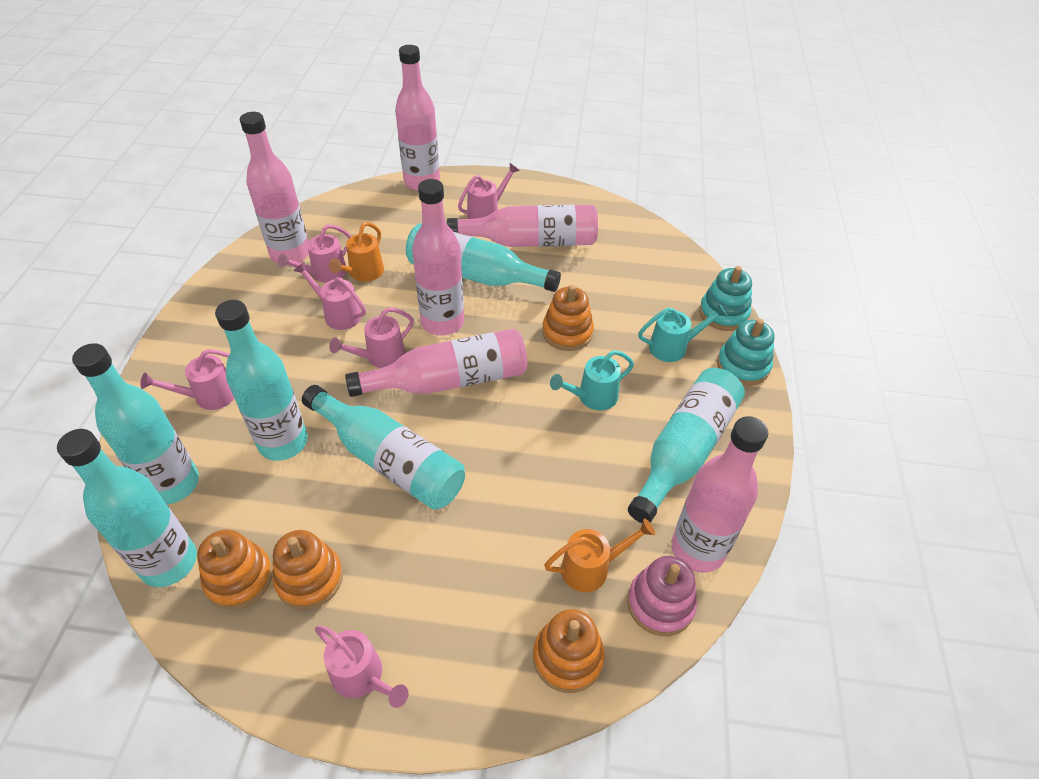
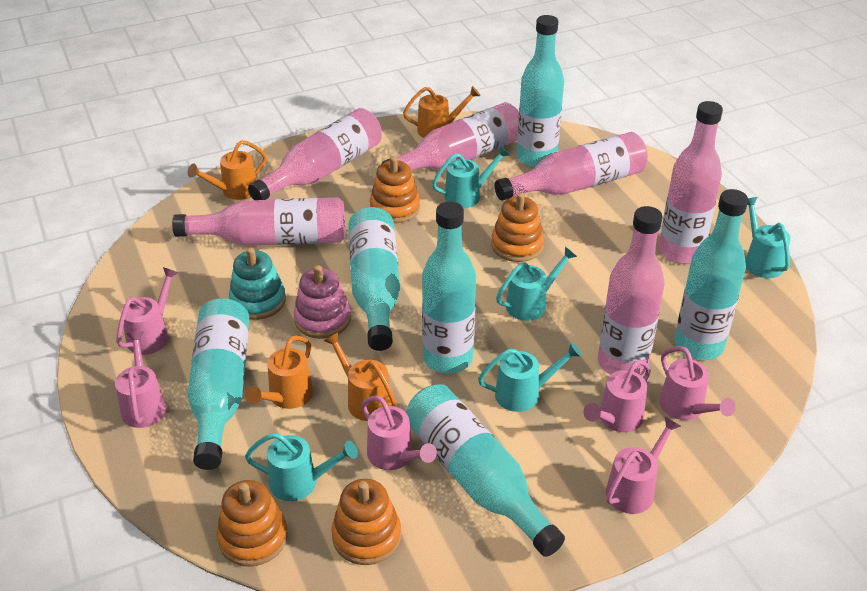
orange watering can: [329,222,384,282] [544,518,655,592] = 2 -> [188,140,267,200] [245,335,313,409] [324,332,397,421] [403,86,481,138] = 4
turquoise stacking toy: [699,266,752,331] [717,319,775,386] = 2 -> [229,247,286,320] = 1
turquoise watering can: [550,350,634,411] [638,304,728,362] = 2 -> [245,433,358,501] [432,145,510,208] [478,342,582,412] [496,246,577,321] [745,197,790,278] = 5

